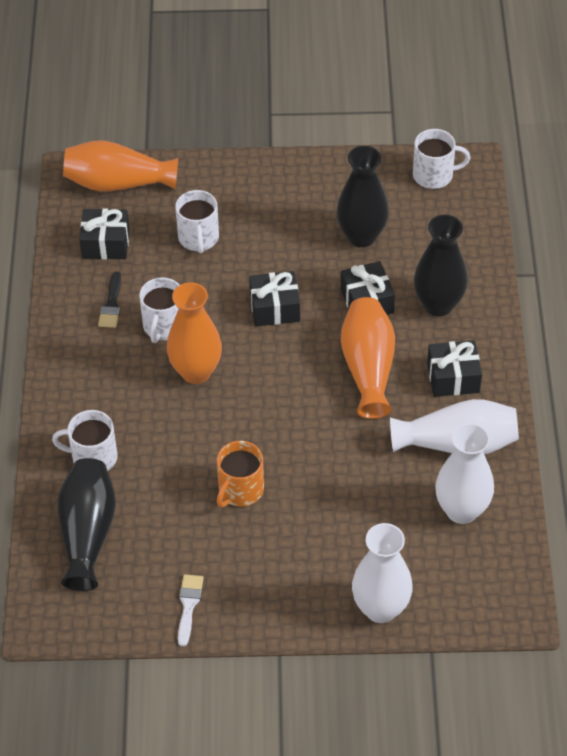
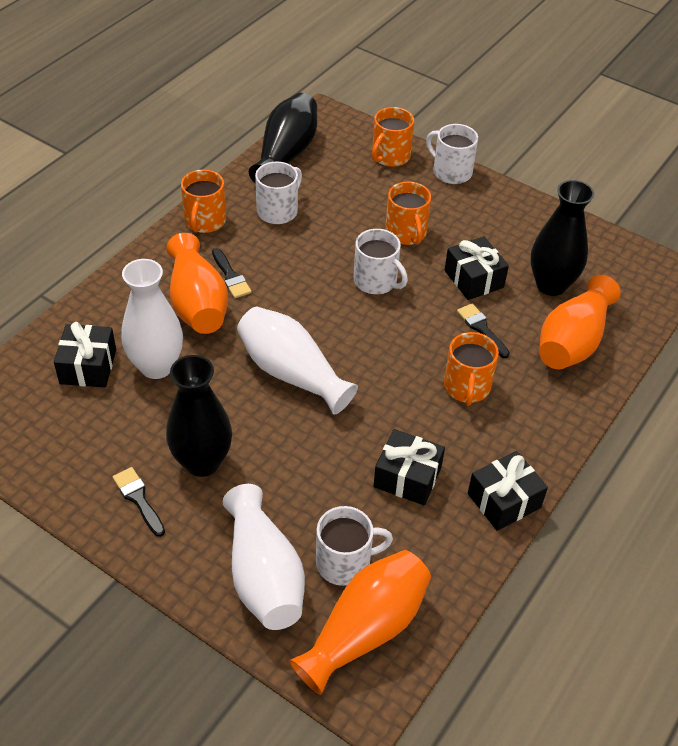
black brush: [98,272,121,328] = 1 -> [113,467,165,537] [212,248,252,298] [457,304,510,358] = 3
orange mug: [217,441,264,507] = 1 -> [181,169,226,233] [372,107,414,167] [385,181,431,245] [444,332,499,406] = 4
white brush: [178,574,204,646] = 1 -> none = 0

